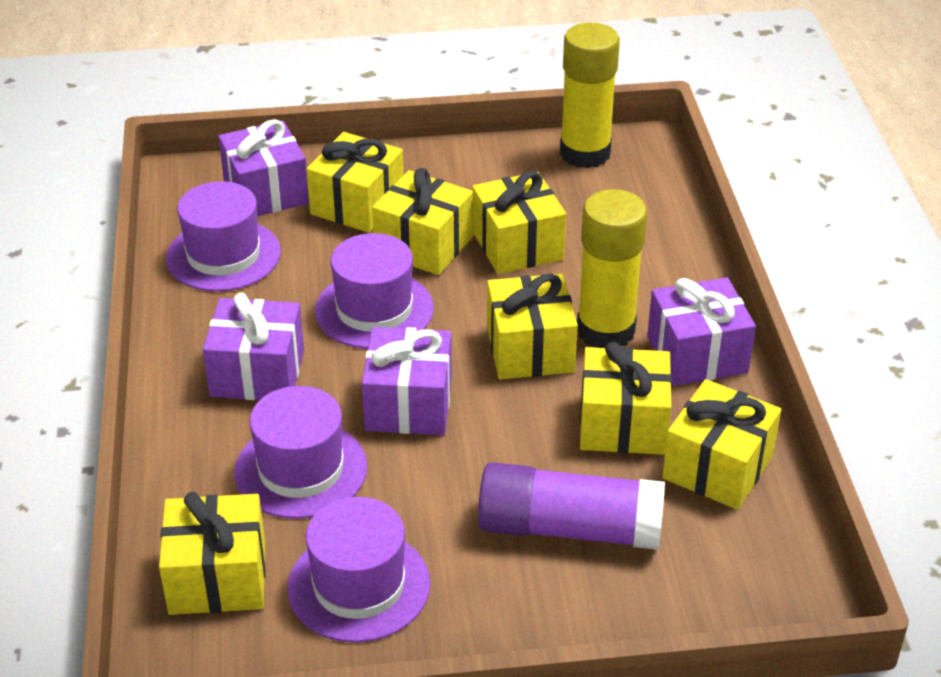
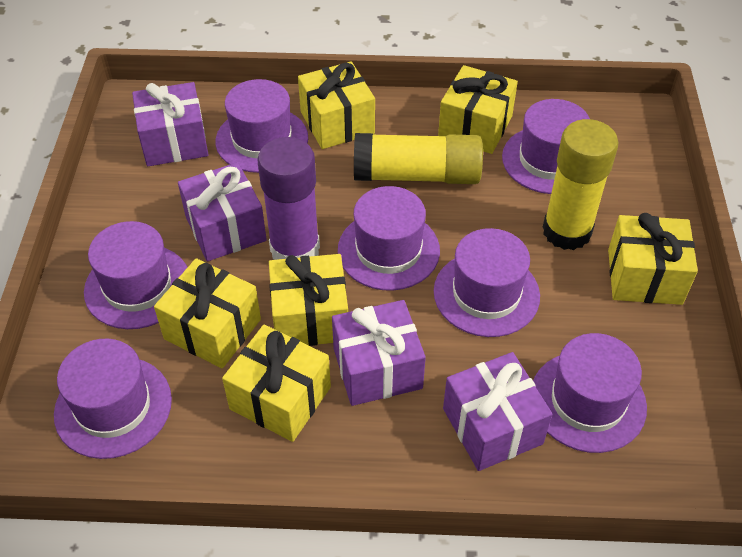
purple hat: [166,181,281,292] [234,386,367,519] [287,497,430,643] [315,233,434,349] = 4 -> [54,339,172,459] [84,221,187,329] [215,79,308,173] [338,186,440,291] [434,228,540,337] [502,99,590,194] [533,333,647,453] = 7
yellow gift: [159,492,266,615] [306,132,404,233] [372,168,473,275] [472,171,566,274] [487,274,578,379] [580,342,672,455] [662,379,782,510] = 7 -> [154,258,261,368] [222,325,331,442] [269,254,348,346] [298,61,375,149] [438,65,518,154] [608,213,698,305] = 6

